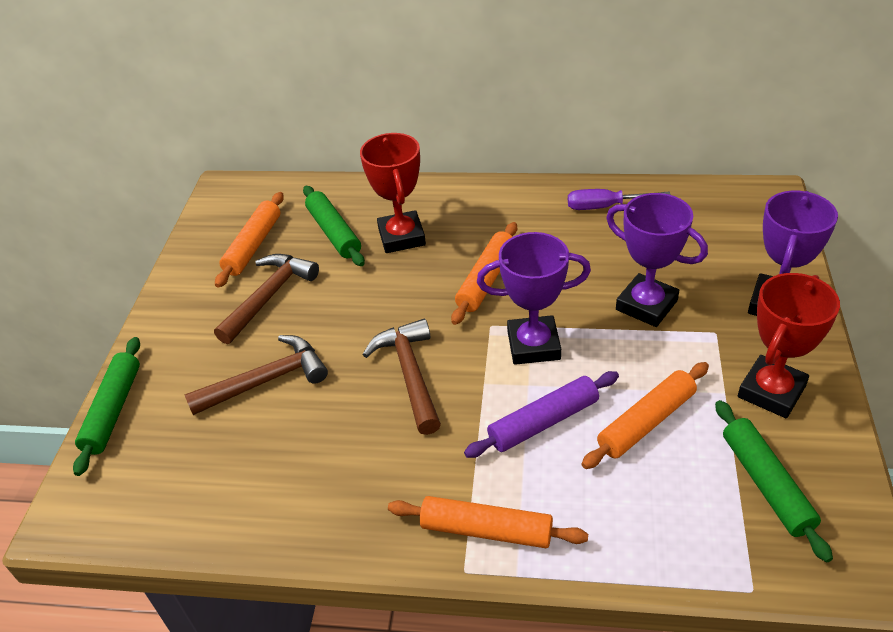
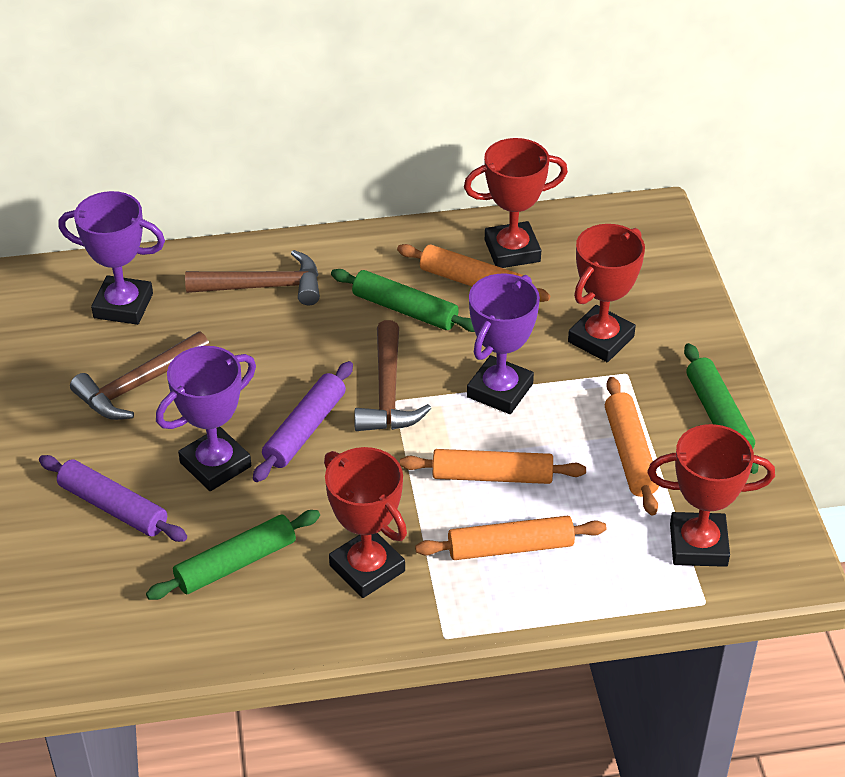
purple rolling pin: [464,371,619,458] = 1 -> [39,455,187,542] [253,361,353,482] = 2
purple screwdriver: [568,189,671,210] = 1 -> none = 0
red trophy: [360,133,426,253] [738,273,840,418] = 2 -> [324,447,407,598] [464,138,568,268] [568,224,645,362] [647,424,775,567] = 4

